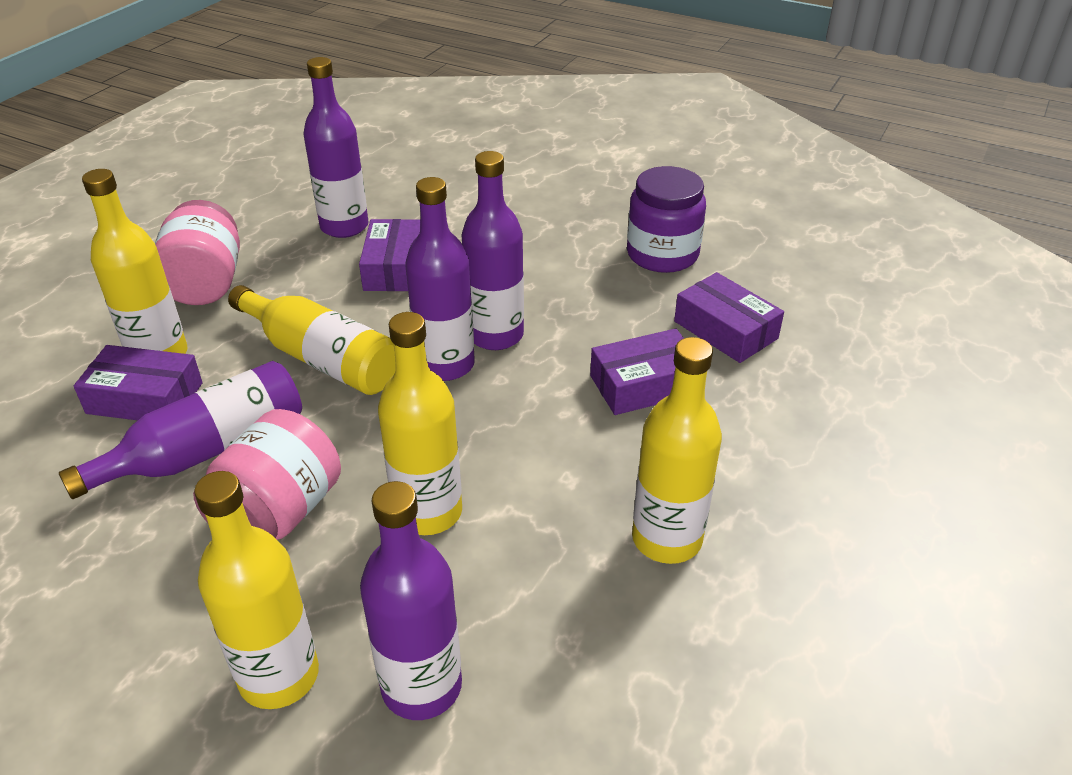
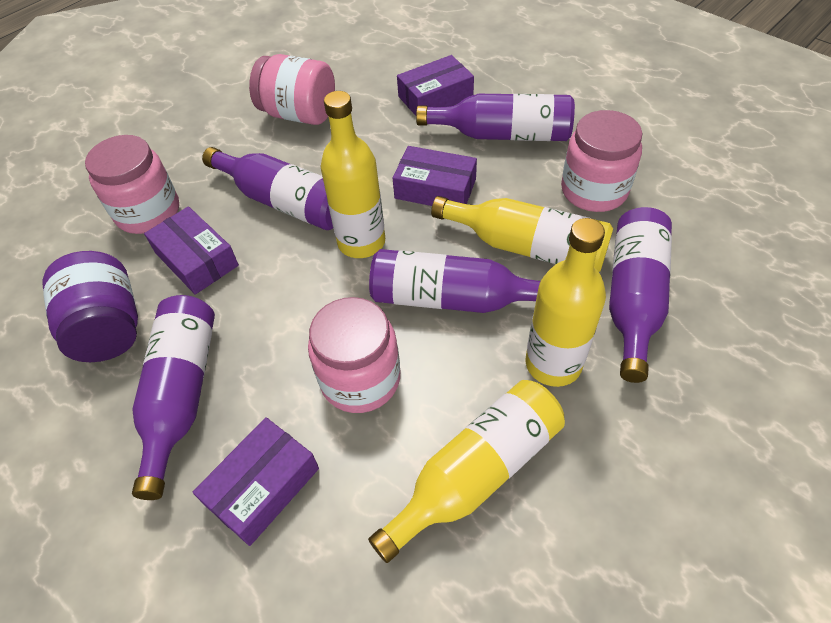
pink jar: [155,200,240,305] [193,409,341,540] = 2 -> [85,135,179,234] [249,54,335,125] [308,297,400,413] [561,110,642,212] = 4
yellow bottle: [82,169,187,354] [194,471,319,709] [228,285,396,395] [378,312,462,535] [632,337,722,564] = 5 -> [321,91,385,258] [368,380,565,563] [431,196,613,272] [526,218,606,387] = 4

